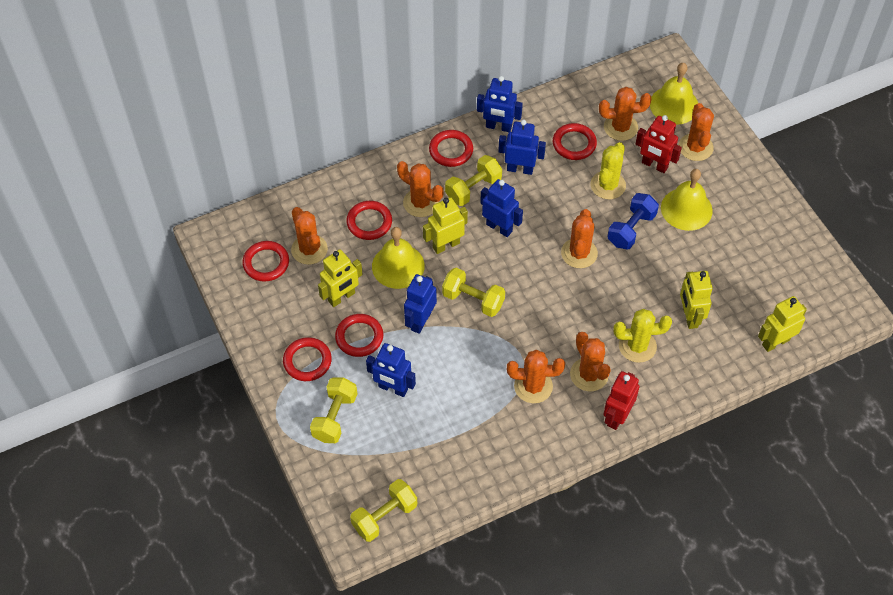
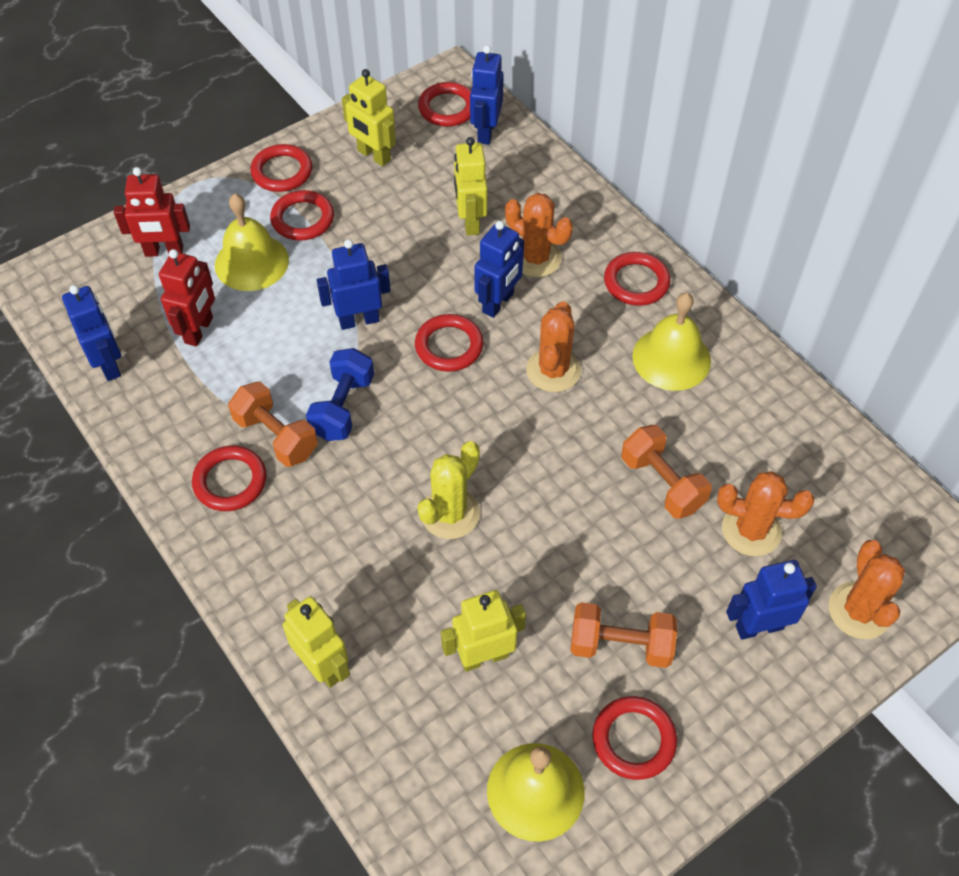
orange cactus: [291,207,328,265] [397,161,443,217] [507,350,565,403] [561,209,598,268] [570,332,611,391] [599,87,652,141] [679,103,714,161] = 7 -> [505,193,573,277] [526,301,581,392] [717,471,814,556] [829,540,905,639] = 4
orange dumbbell: none = 0 -> [228,382,318,467] [571,602,677,668] [621,425,711,519] = 3
red ring: [242,241,289,282] [283,337,332,381] [335,314,383,357] [346,201,392,240] [429,130,473,167] [553,123,597,160] = 6 -> [192,445,267,511] [250,144,312,192] [270,190,334,241] [415,314,484,372] [418,82,471,127] [592,696,677,780] [604,252,670,306] = 7
yellow cactus: [591,142,626,199] [614,309,672,363] = 2 -> [417,441,480,539] = 1
yellow dumbbell: [310,377,357,443] [350,479,417,542] [442,268,505,317] [445,155,502,206] = 4 -> none = 0

